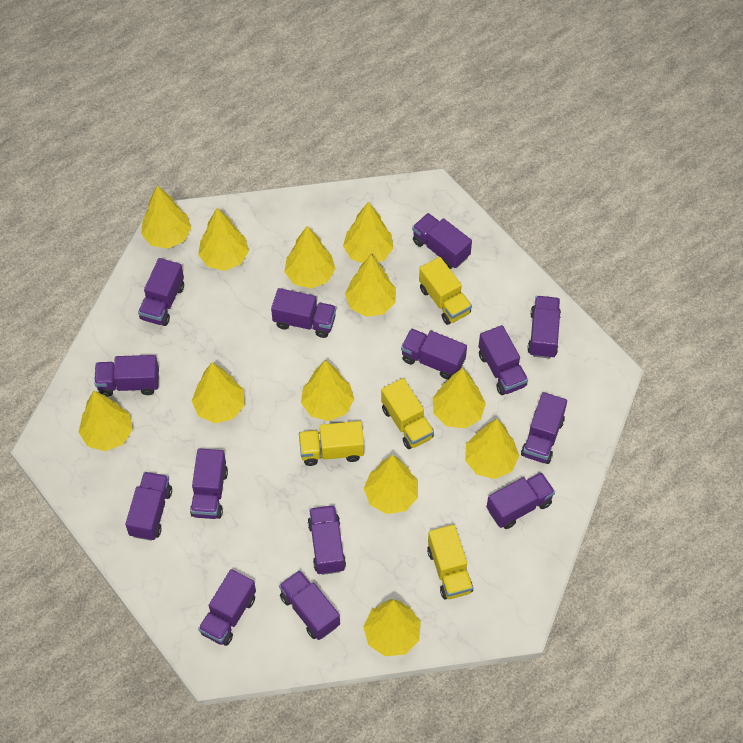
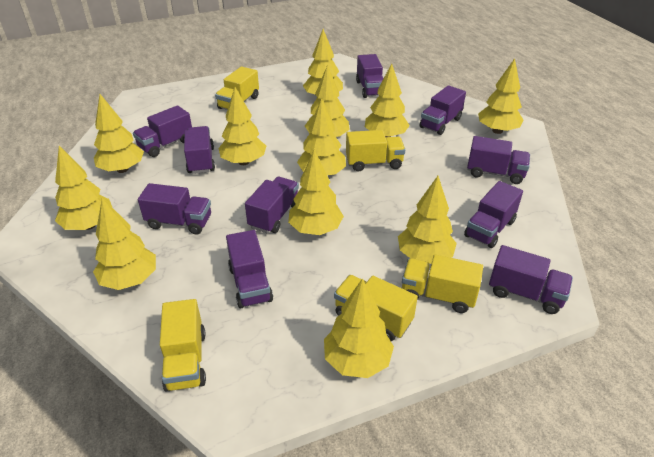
purple truck: [94,355,159,397] [125,472,172,541] [138,258,184,326] [190,448,228,519] [198,569,256,646] [271,288,336,338] [279,570,340,640] [308,505,346,575] [401,329,467,380] [412,213,472,269] [479,325,528,395] [487,472,555,529] [521,392,567,464] [527,296,561,358] = 14 -> [133,105,192,157] [138,183,211,235] [184,126,215,174] [226,230,273,308] [245,177,299,233] [356,54,384,98] [420,85,466,135] [464,181,523,248] [467,136,530,184] [489,245,573,314] = 10
yellow truck: [299,421,364,466] [381,378,434,449] [419,257,472,325] [427,525,473,600] = 4 -> [160,299,206,392] [215,67,259,110] [334,275,418,341] [346,130,405,172] [402,255,483,313] = 5

